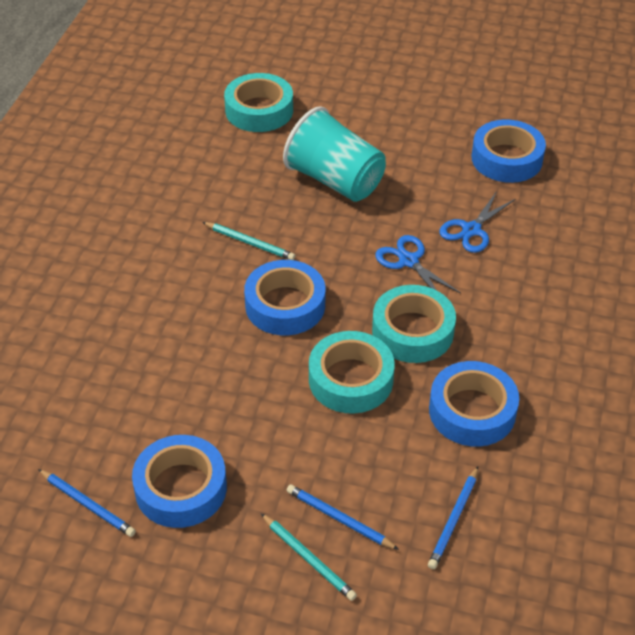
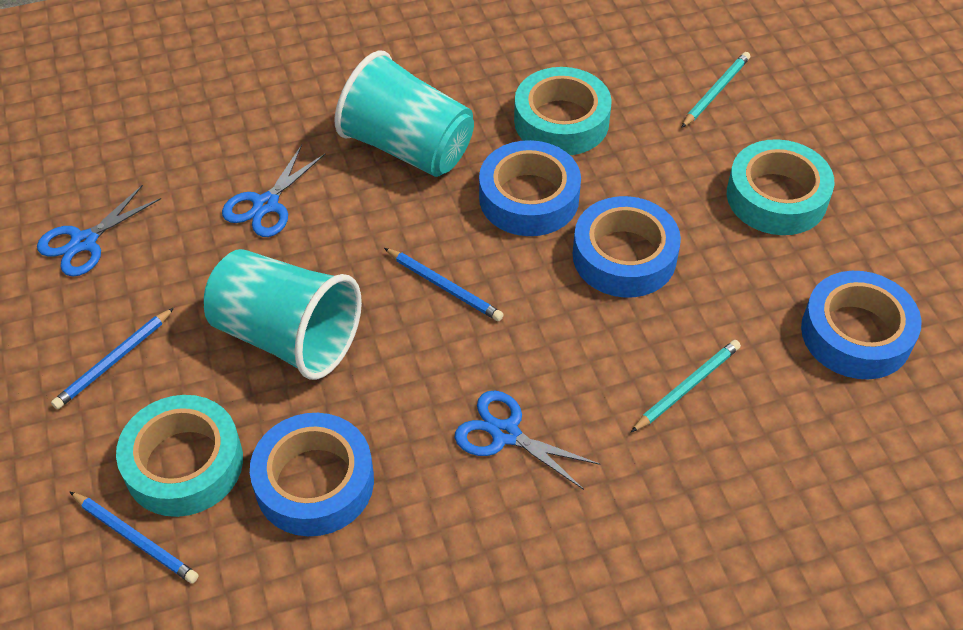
blue scissors: [375,235,461,293] [439,191,515,253] = 2 -> [37,185,161,276] [222,145,325,237] [455,390,600,490] = 3
turquoise cup: [283,106,386,202] = 1 -> [204,249,362,380] [335,51,474,177] = 2

